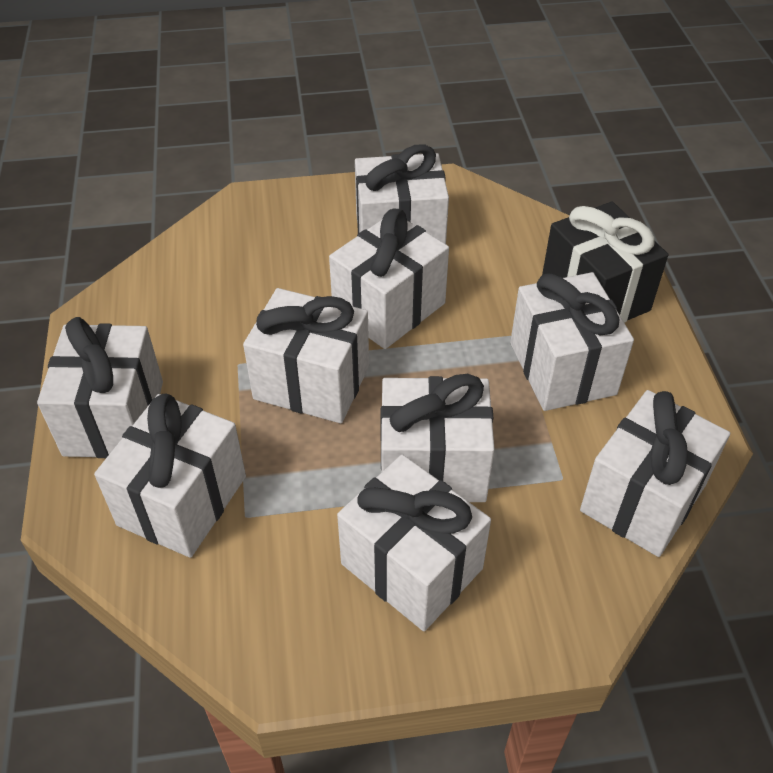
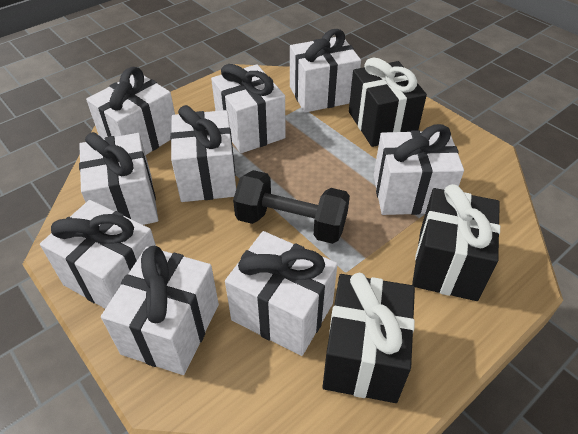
black dumbbell: none = 0 -> [233,170,350,244] = 1
black gift: [542,202,668,323] = 1 -> [323,273,415,403] [349,58,427,147] [412,184,500,301] = 3

